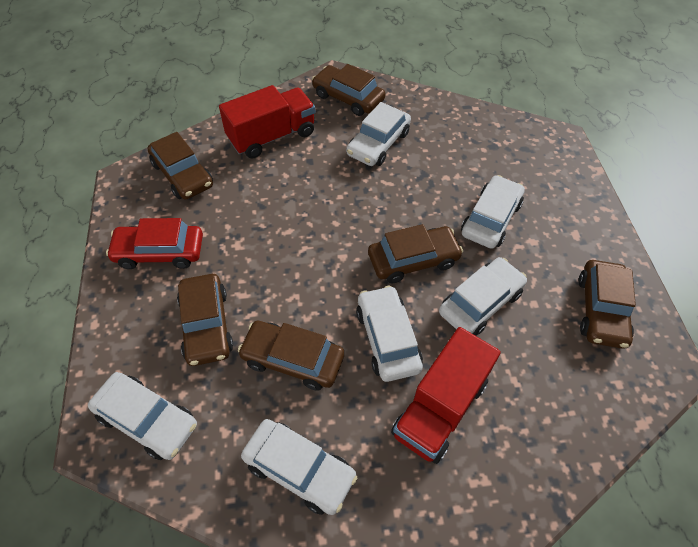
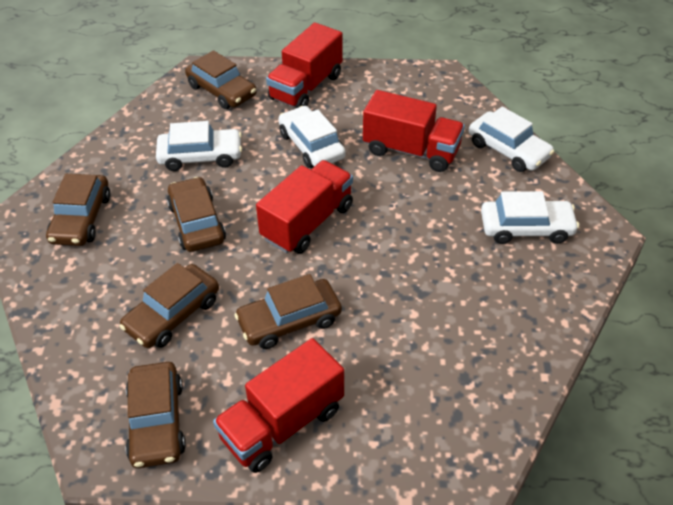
red car: [106,218,203,269] = 1 -> none = 0
red truck: [219,85,315,158] [391,327,501,464] = 2 -> [213,338,344,473] [256,160,353,254] [266,22,343,108] [363,90,465,172] = 4
white car: [88,372,197,460] [241,419,357,515] [346,102,411,166] [356,285,423,382] [439,257,527,336] [461,175,525,249] = 6 -> [156,121,242,171] [278,106,346,168] [469,107,554,172] [481,191,579,244] = 4

